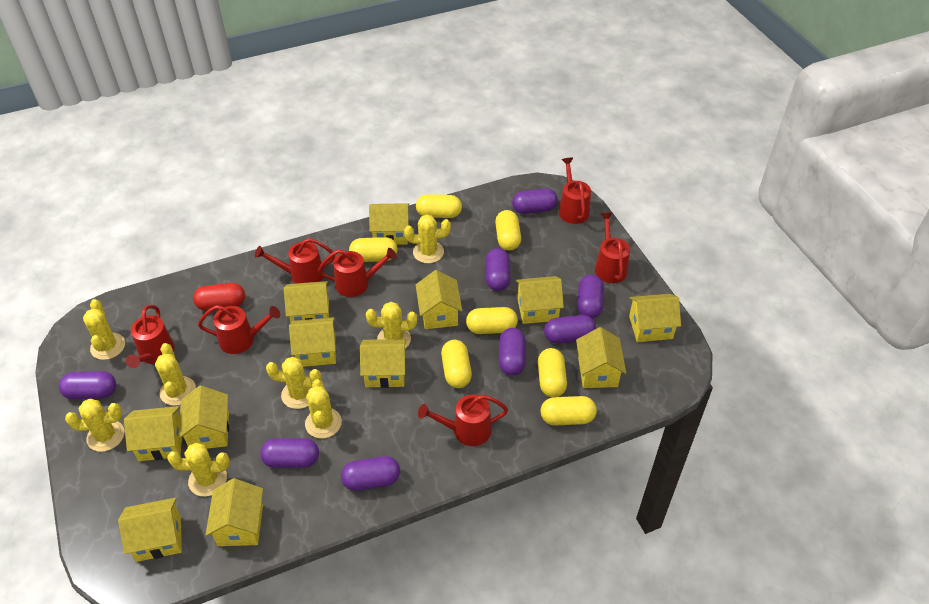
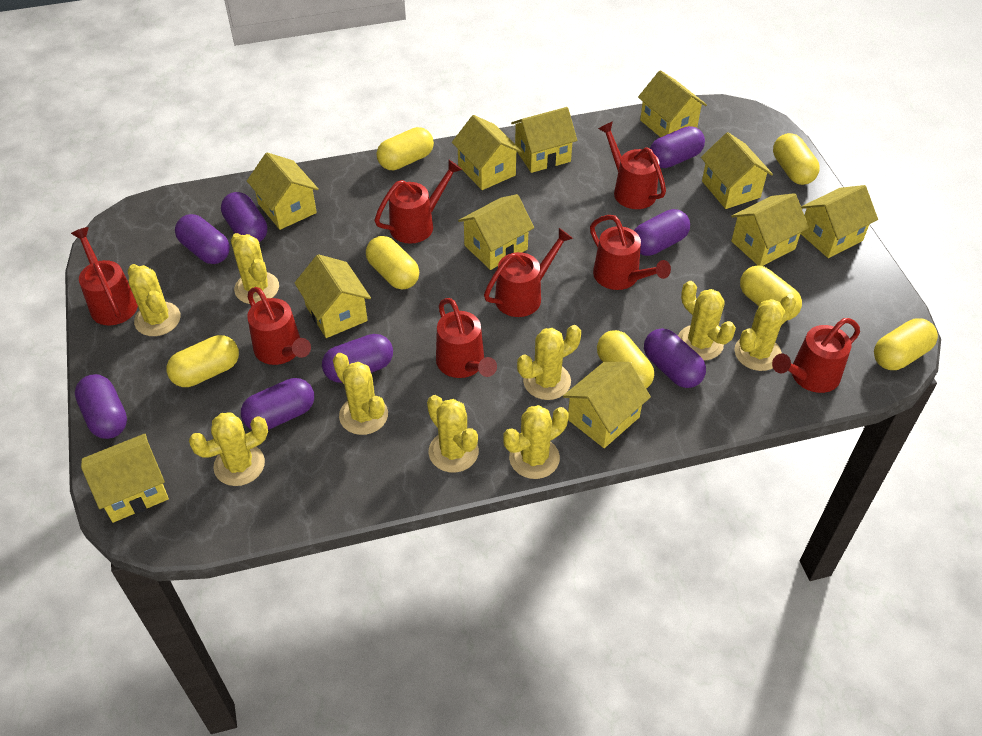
red capsule: [193,283,245,311] = 1 -> none = 0
red watering can: [126,305,175,368] [198,305,280,354] [255,238,335,284] [318,248,397,297] [418,395,508,446] [559,157,591,224] [595,212,630,283] = 7 -> [71,227,138,325] [247,287,311,365] [375,160,462,244] [436,298,497,378] [484,228,573,317] [590,215,671,290] [598,121,666,209] [772,318,860,393] = 8
yellow cactus: [65,399,124,452] [83,299,125,360] [155,343,196,406] [167,443,230,497] [266,357,321,409] [305,379,342,439] [366,302,417,349] [404,214,451,264] = 8 -> [128,264,181,336] [189,412,268,486] [231,233,279,304] [333,353,388,435] [427,395,479,472] [503,405,568,479] [517,325,581,400] [678,281,736,360] [734,294,796,371] = 9
yellow house: [118,498,182,562] [124,406,182,461] [178,385,229,449] [206,478,263,546] [284,281,329,322] [289,317,336,367] [360,339,406,388] [369,203,409,245] [416,270,462,329] [516,276,564,324] [576,327,626,388] [629,294,681,342] = 12 -> [81,434,169,523] [247,152,319,230] [294,254,371,338] [452,115,522,190] [458,194,534,270] [511,107,577,173] [563,362,651,448] [638,70,707,137] [701,132,773,209] [731,193,809,266] [801,185,878,258] = 11

